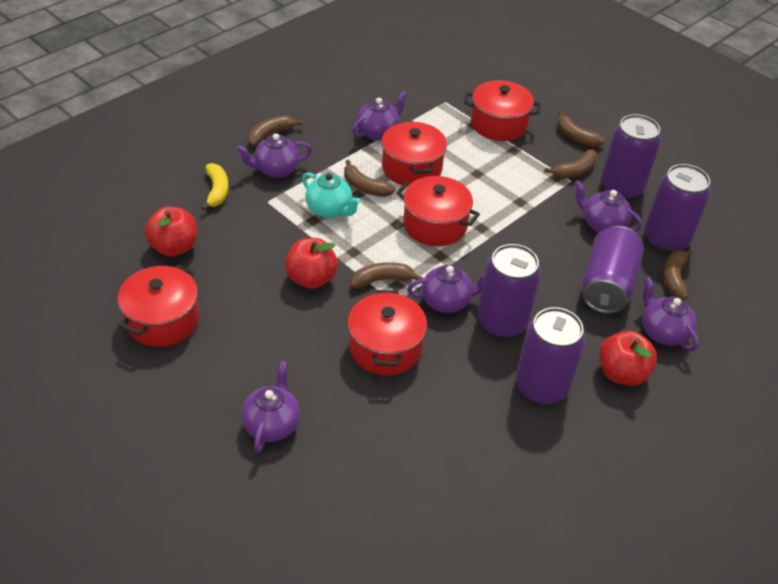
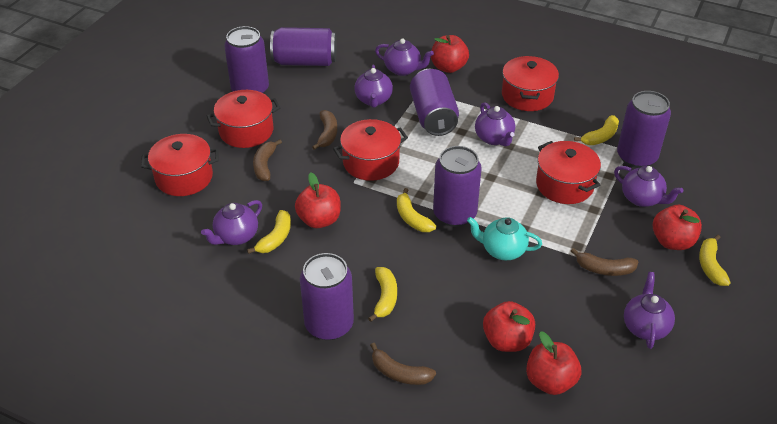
brown banana: [248,115,303,146] [344,160,396,197] [351,262,423,288] [544,149,598,179] [557,111,605,147] [663,249,694,299] = 6 -> [253,139,282,181] [312,110,337,150] [370,343,436,385] [571,248,638,276] = 4
purple can: [478,244,541,338] [516,307,585,405] [581,226,644,314] [601,114,661,200] [644,164,711,252] = 5 -> [224,26,269,94] [270,27,337,66] [300,253,354,340] [410,69,459,136] [433,146,482,227] [617,91,671,168] = 6
red apple: [145,206,197,256] [285,238,338,289] [599,331,657,386] = 3 -> [295,173,341,228] [431,35,469,73] [483,301,535,352] [526,331,581,395] [653,205,702,250] = 5
yellow banana: [201,163,229,210] = 1 -> [247,210,291,254] [368,267,397,322] [397,188,436,232] [574,115,619,145] [699,235,731,286] = 5

